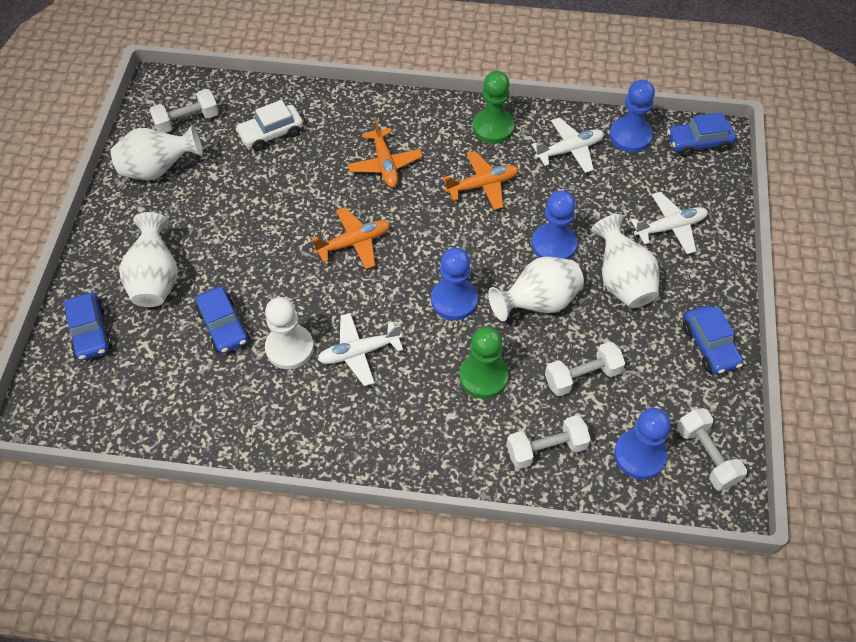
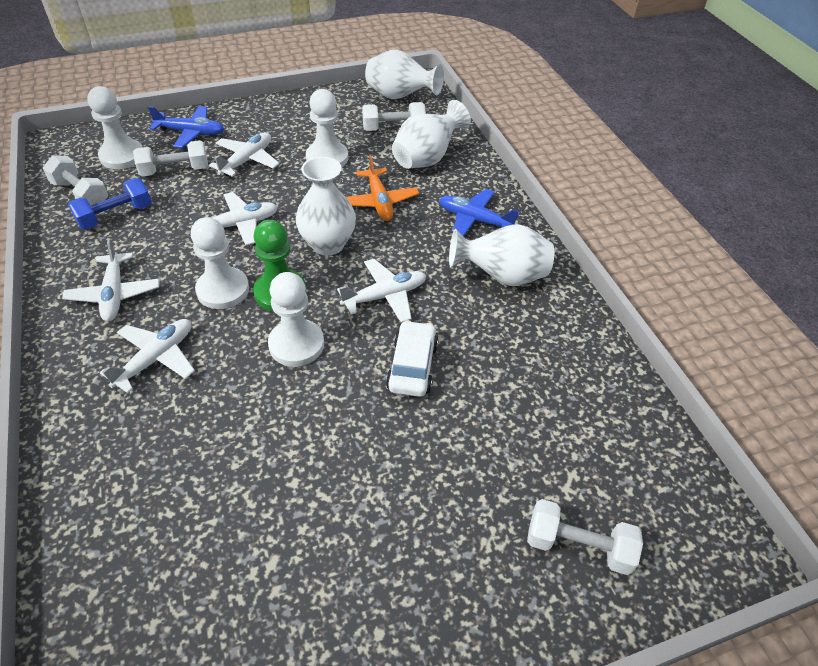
blue car: [64,293,112,360] [195,287,249,354] [667,112,736,157] [683,305,743,374] = 4 -> none = 0
blue dumbbell: none = 0 -> [68,178,152,230] = 1
blue pawn: [431,248,478,320] [531,191,578,259] [610,80,655,152] [614,408,671,480] = 4 -> none = 0
blue plane: none = 0 -> [148,106,224,148] [439,189,519,236] = 2
green pawn: [459,326,509,399] [473,71,515,144] = 2 -> [253,220,306,311] = 1
orange plane: [312,207,390,269] [348,118,423,188] [443,151,519,210] = 3 -> [346,154,419,221] = 1
white pawn: [265,297,314,369] = 1 -> [87,86,142,170] [191,217,249,309] [268,272,324,367] [306,89,348,168] = 4
white plane: [317,313,403,386] [532,118,604,173] [631,192,708,254] = 3 -> [62,238,160,321] [100,319,195,393] [189,192,278,246] [209,132,279,177] [337,259,426,323] = 5

